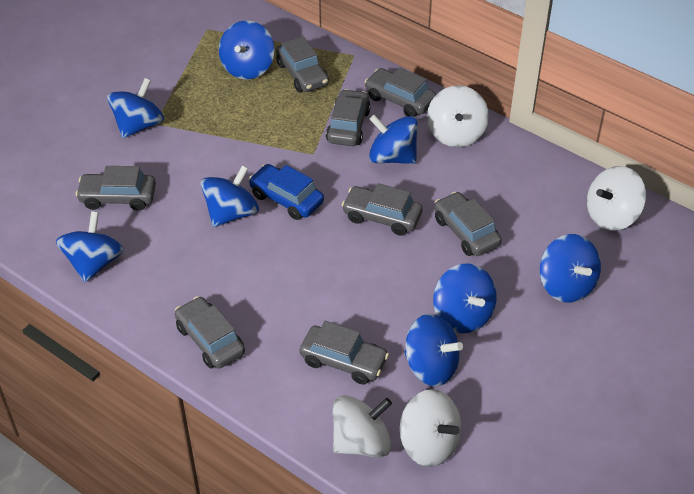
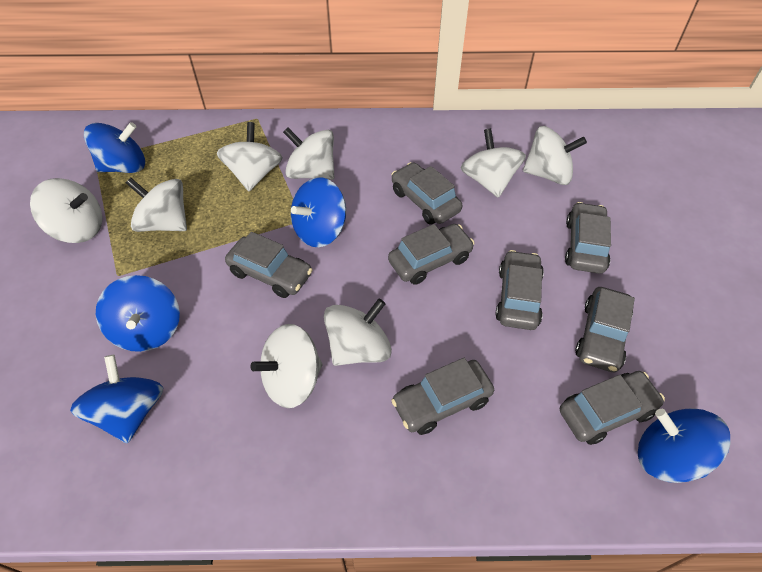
blue car: [249,164,324,220] = 1 -> none = 0
blue spinning top: [56,211,124,282] [107,78,164,138] [200,165,259,227] [219,20,274,80] [369,115,418,164] [404,314,463,386] [433,263,497,334] [539,234,601,303] = 8 -> [70,355,163,444] [84,122,145,173] [96,275,180,352] [291,177,346,247] [638,408,730,483] = 5
white spinning top: [332,395,392,458] [400,389,461,467] [427,85,489,147] [587,166,646,231] = 4 -> [30,178,102,243] [126,178,187,232] [217,122,283,191] [251,324,322,408] [283,128,334,180] [324,299,392,366] [461,128,526,198] [523,126,587,185] = 8

